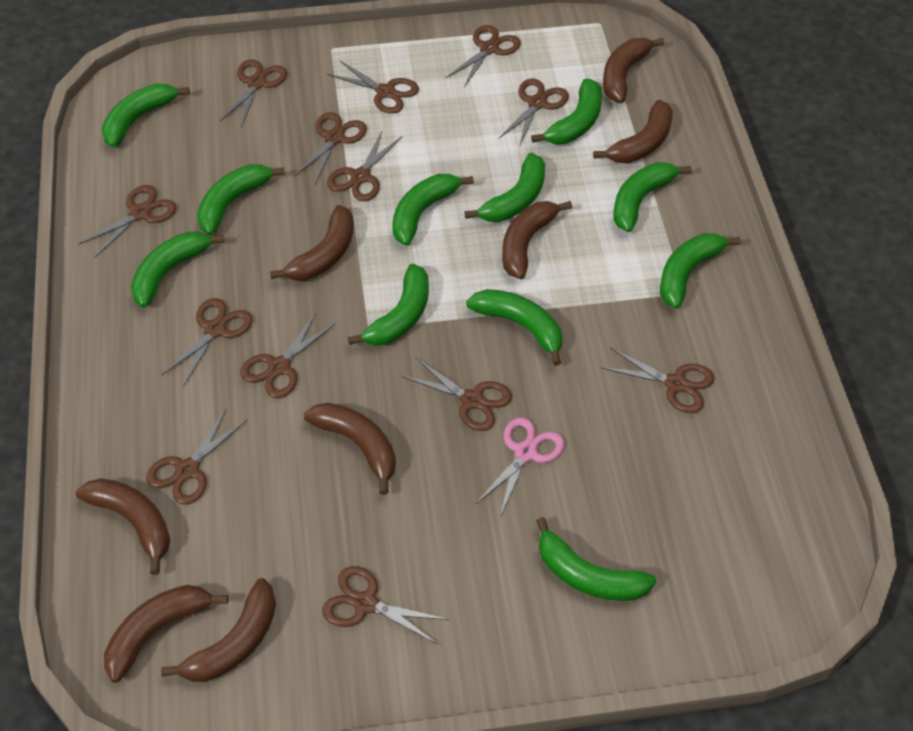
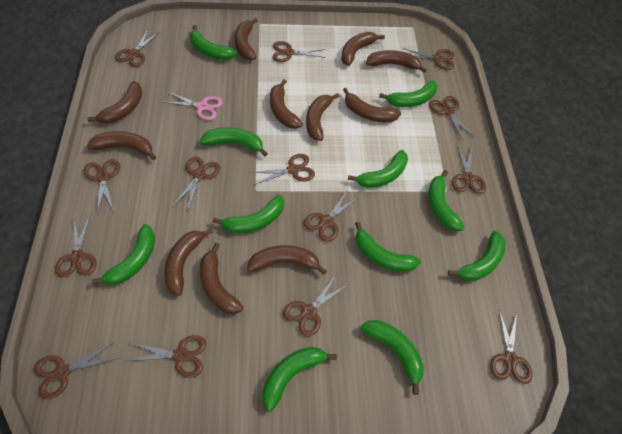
brown banana: [76,478,170,575] [104,585,228,683] [161,578,276,682] [270,205,354,281] [304,403,396,495] [502,201,572,279] [593,100,673,163] [603,38,665,103] = 8 -> [87,81,143,123] [87,131,156,160] [164,228,213,296] [200,243,243,314] [235,18,258,60] [247,245,327,275] [270,80,303,129] [306,93,340,141] [341,32,385,66] [343,88,401,123] [366,50,427,73] = 11
brown scissors: [79,185,177,257] [146,409,247,505] [162,298,253,387] [220,59,287,127] [240,312,336,398] [294,112,367,184] [322,566,449,644] [327,61,419,114] [327,131,403,201] [401,357,512,431] [446,25,521,87] [499,79,569,147] [601,348,714,413] = 13 -> [34,342,119,399] [55,216,96,277] [84,159,120,213] [115,30,160,67] [127,335,206,378] [173,157,220,209] [250,154,315,185] [272,41,326,62] [283,275,348,337] [304,189,360,242] [402,48,454,70] [429,96,474,139] [452,146,486,194] [490,310,533,384] = 14

